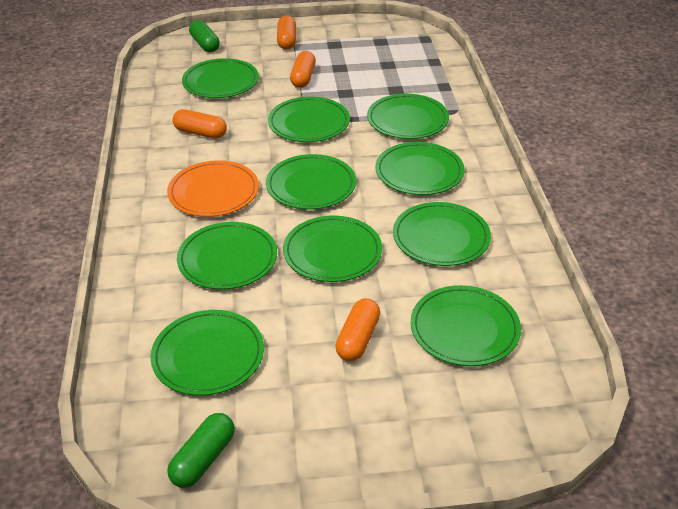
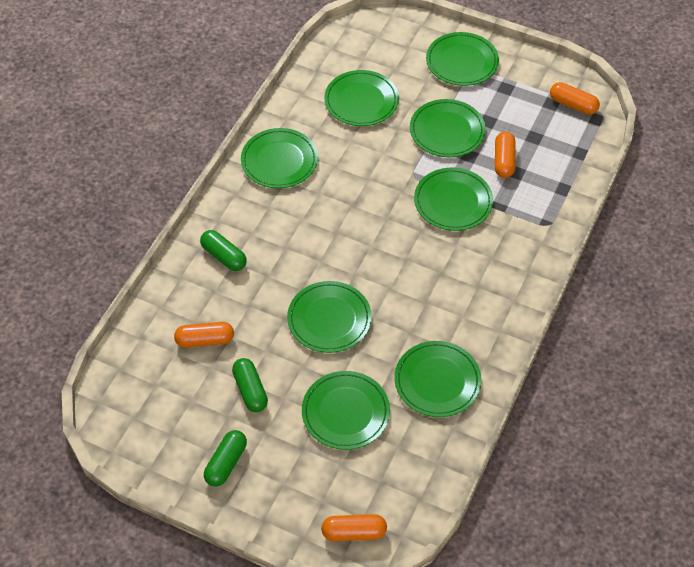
green capsule: [167,413,235,488] [189,20,220,52] = 2 -> [200,230,247,271] [204,430,247,487] [232,358,268,412] = 3
green plate: [150,310,264,396] [177,222,277,290] [182,58,259,98] [266,154,356,210] [268,97,350,142] [283,216,382,282] [367,94,449,139] [375,142,464,195] [393,202,491,266] [410,285,521,366] = 10 -> [241,128,318,188] [287,281,372,353] [302,371,390,450] [324,70,399,126] [394,341,482,417] [410,99,486,157] [414,168,493,231] [426,32,499,86] = 8
orange plate: [167,160,259,217] = 1 -> none = 0

